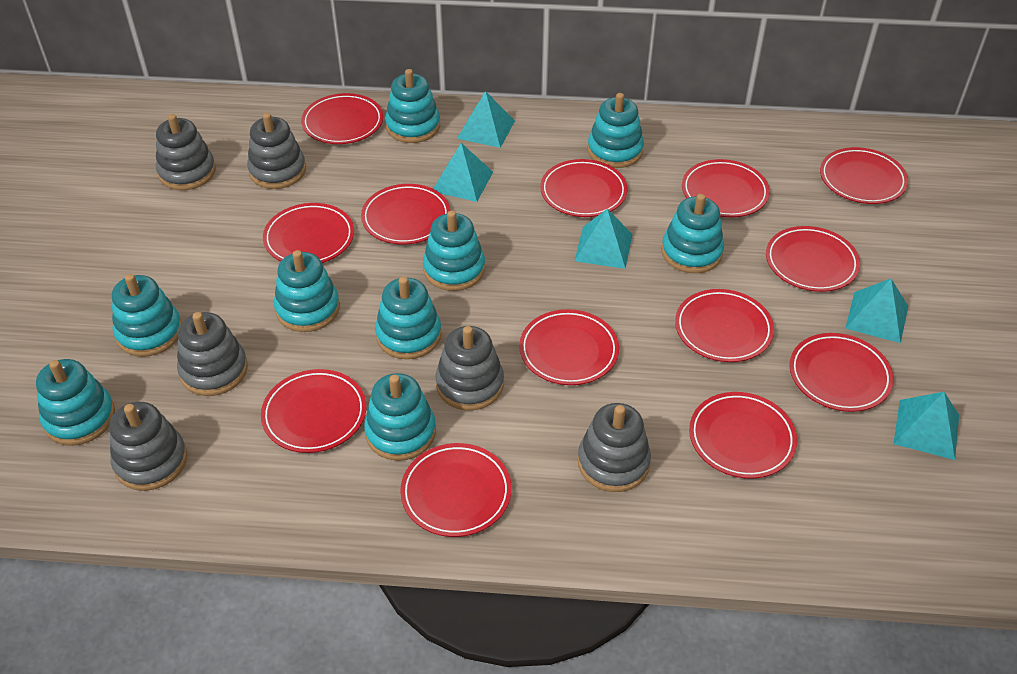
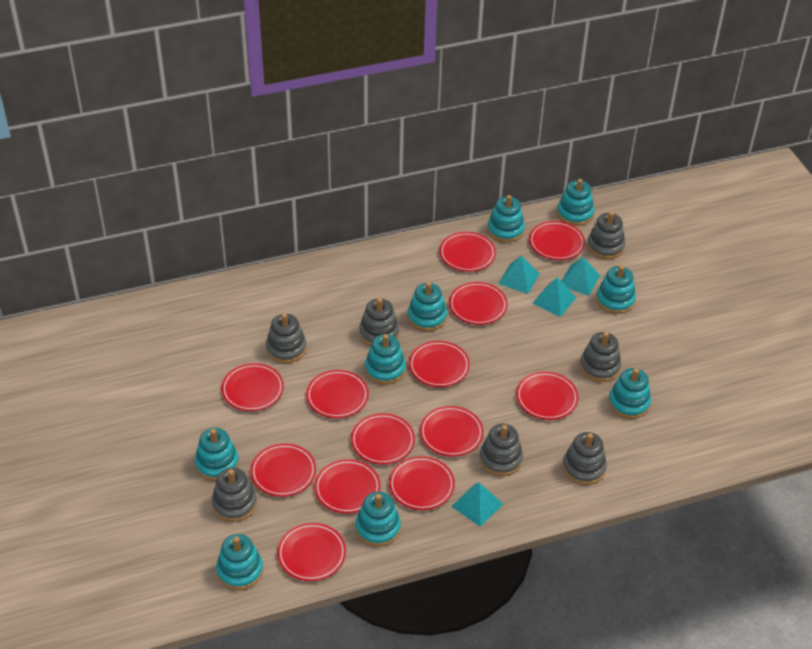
grey stacking toy: [109,402,187,491] [156,114,216,190] [177,312,248,396] [247,113,306,189] [436,326,504,410] [578,403,651,492] = 6 -> [212,468,257,522] [266,313,307,363] [359,298,399,346] [479,424,523,476] [563,432,607,485] [580,332,621,382] [587,212,625,259] = 7
turquoise pyramid: [433,143,493,202] [457,91,515,148] [575,209,633,269] [845,279,908,343] [894,392,959,460] = 5 -> [451,483,503,527] [498,255,540,294] [532,277,576,317] [562,257,600,296] = 4

